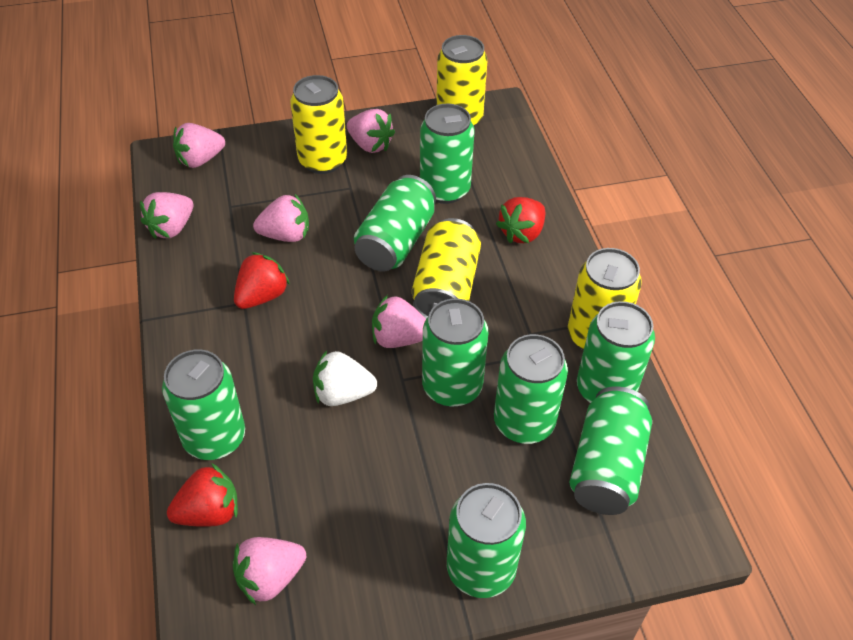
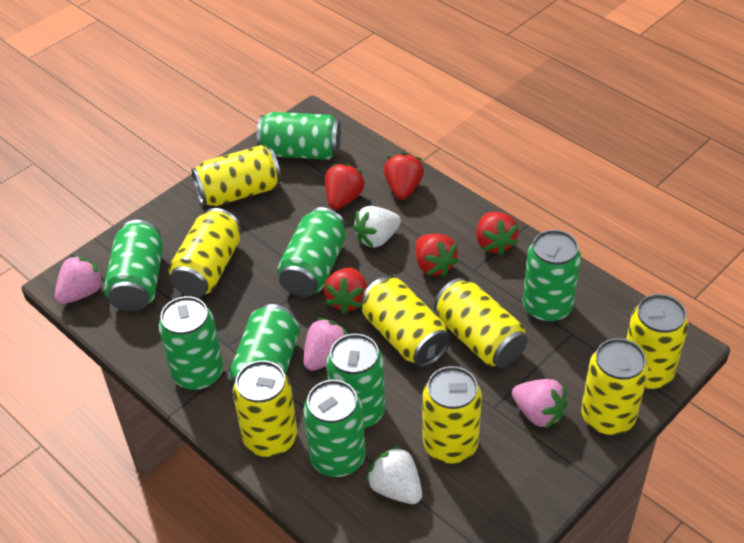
pink strawberry: [140,192,193,239] [173,123,225,168] [233,537,306,605] [253,194,309,242] [347,109,395,153] [372,295,426,348] = 6 -> [55,255,105,304] [304,318,348,371] [512,379,568,429] = 3
red strawberry: [167,464,238,527] [234,252,290,309] [496,197,545,243] = 3 -> [324,267,367,314] [325,163,365,210] [384,152,424,200] [416,234,459,277] [476,212,518,255] = 5
white strawberry: [313,350,377,406] = 1 -> [353,206,401,248] [366,445,422,504] = 2
yellow can: [290,75,347,174] [412,218,481,319] [436,35,488,127] [568,248,642,350] = 4 -> [169,208,241,297] [191,145,281,206] [233,360,297,457] [361,277,451,367] [422,366,482,464] [434,278,528,368] [581,338,649,436] [626,294,688,390] = 8

